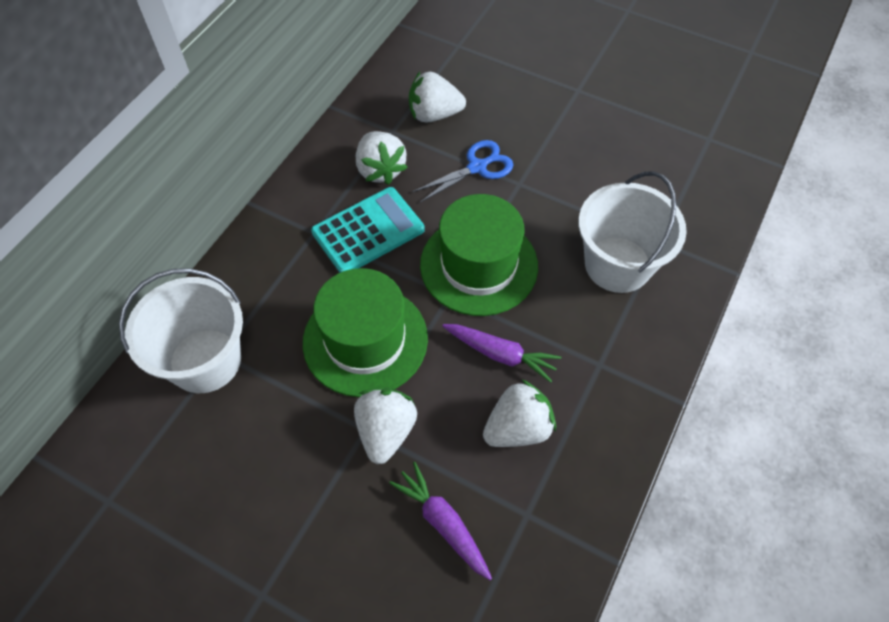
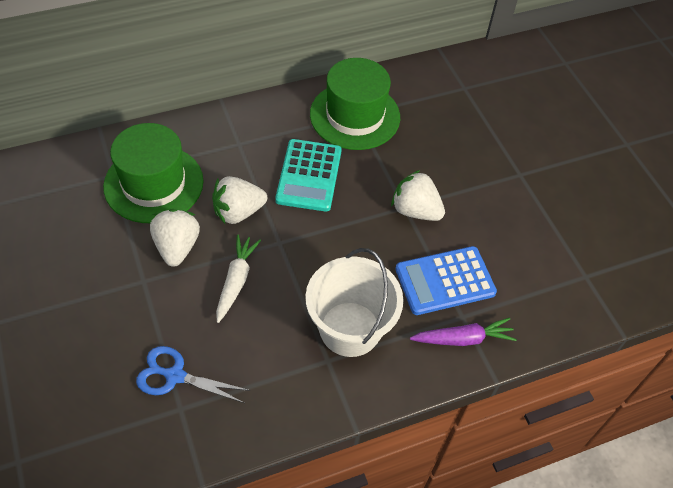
blue calculator: none = 0 -> [395,246,497,315] = 1
purple carrot: [389,462,492,580] [442,324,561,383] = 2 -> [410,317,517,346] = 1
white bucket: [119,268,243,393] [579,171,687,293] = 2 -> [305,248,403,357] = 1
white carrot: none = 0 -> [216,234,261,323] = 1
white strawberry: [354,388,417,464] [356,131,408,185] [409,72,466,123] [483,380,556,447] = 4 -> [150,209,200,267] [212,176,267,225] [391,170,445,221] = 3

